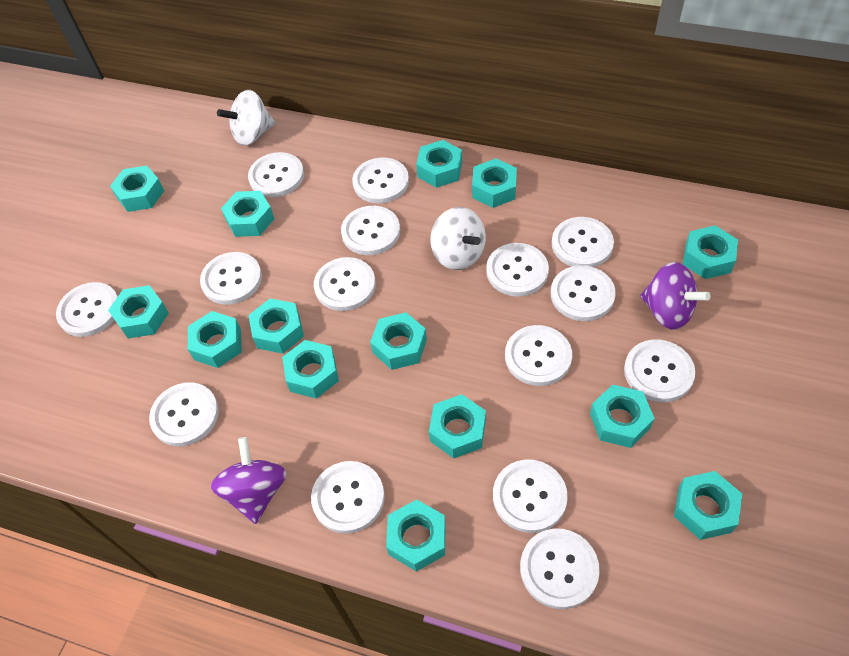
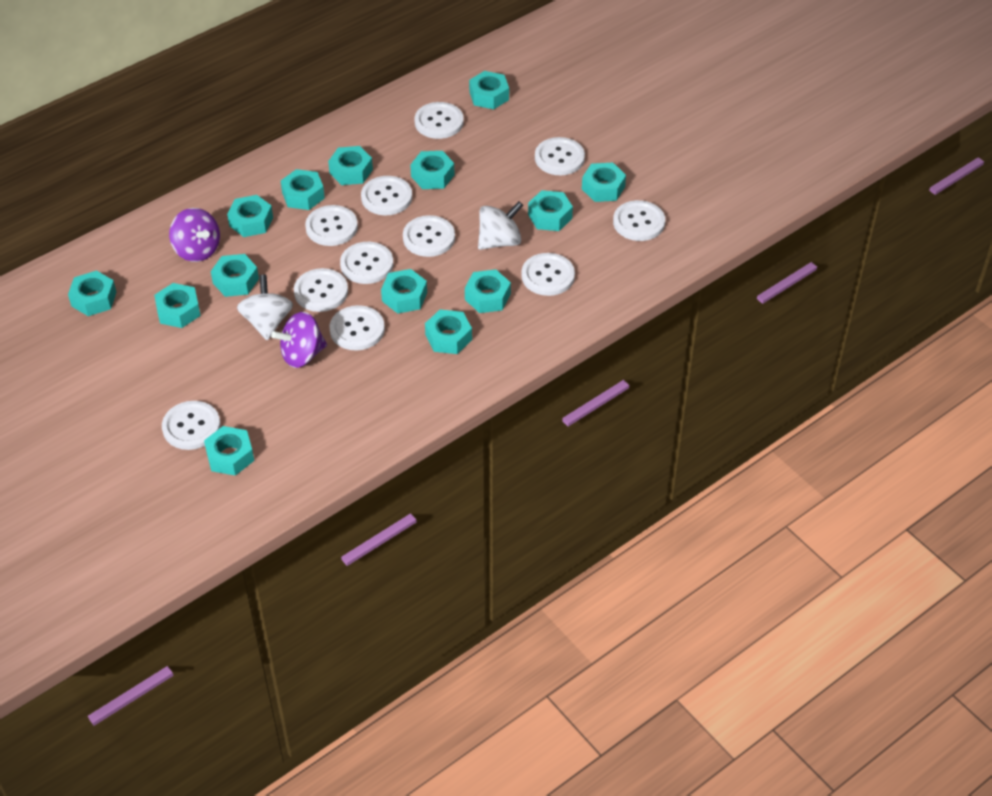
white button: [56,282,118,337] [149,382,219,446] [200,252,262,305] [248,152,304,197] [311,461,385,534] [314,257,376,311] [341,206,400,255] [352,157,409,203] [486,243,549,297] [493,459,568,533] [505,325,572,386] [520,528,600,609] [551,265,616,321] [552,217,614,267] [624,340,695,402] = 15 -> [162,401,221,450] [294,268,348,312] [305,205,358,246] [329,305,385,351] [340,242,393,284] [361,176,412,215] [403,215,455,257] [414,102,464,139] [521,253,575,296] [535,137,585,175] [613,200,665,241] = 11

